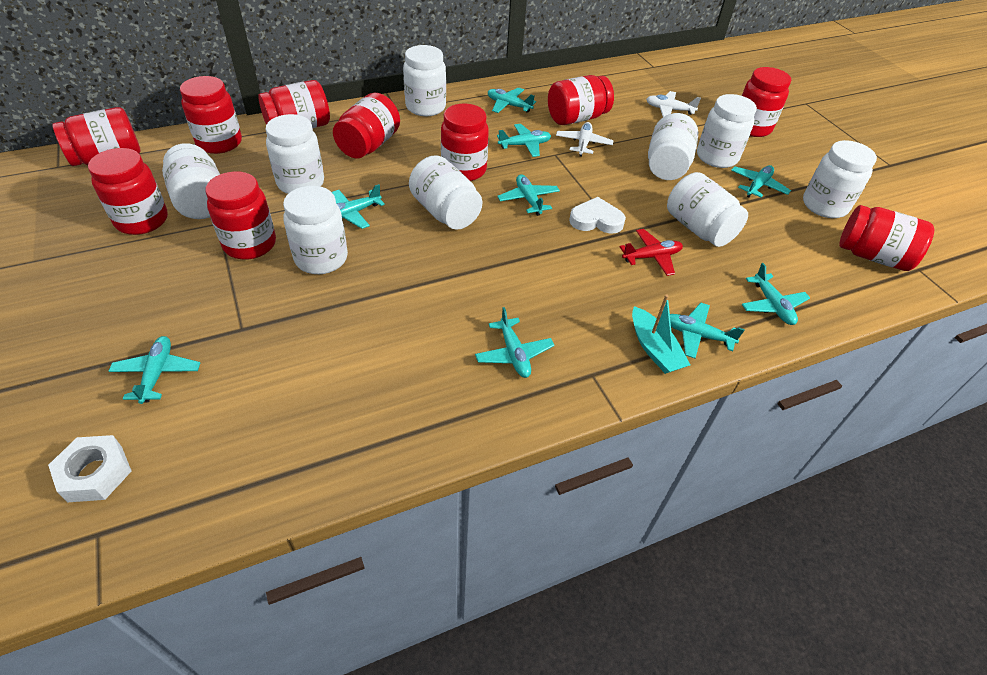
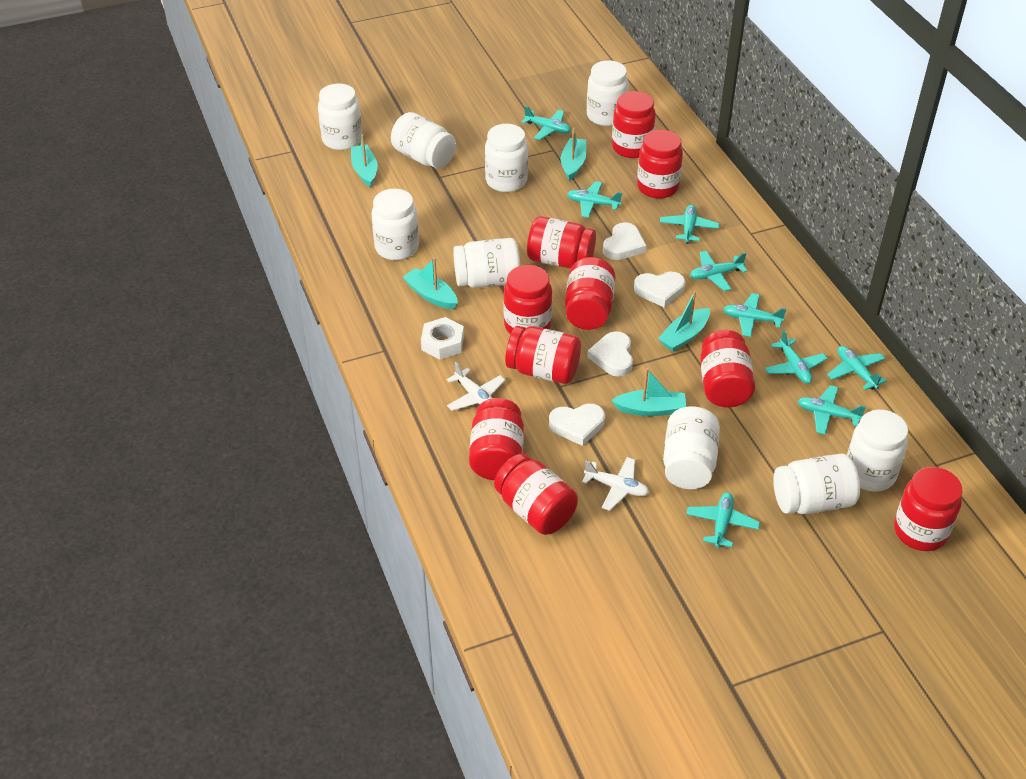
red plane: [620,229,683,276] = 1 -> none = 0
turquoise boat: [632,295,690,374] = 1 -> [351,134,378,187] [403,257,458,309] [561,128,586,181] [611,368,686,416] [658,291,710,352] = 5
white heart: [569,197,626,234] = 1 -> [549,404,605,446] [587,331,633,377] [603,222,647,260] [634,272,685,307] = 4

